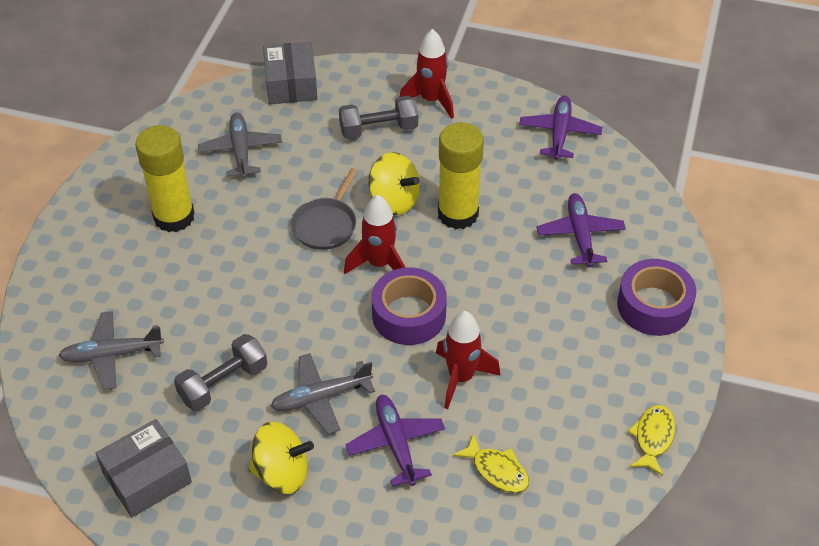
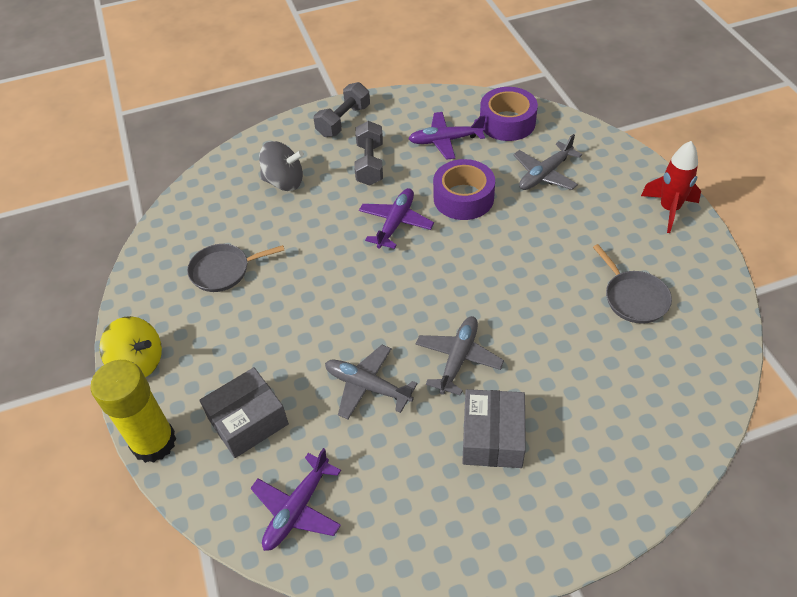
grey pan: [291,168,358,250] = 1 -> [187,244,285,292] [593,244,672,324] = 2
grey spinning top: none = 0 -> [259,141,304,191] = 1
red rocket: [344,195,406,274] [400,29,454,119] [436,311,501,409] = 3 -> [641,141,701,233] = 1
yellow fish: [453,433,529,493] [628,405,676,476] = 2 -> none = 0
yellow glue stick: [135,125,195,232] [438,122,484,229] = 2 -> [91,360,176,463] = 1
yellow spinning top: [248,422,314,494] [368,152,420,215] = 2 -> [99,316,162,378] = 1

